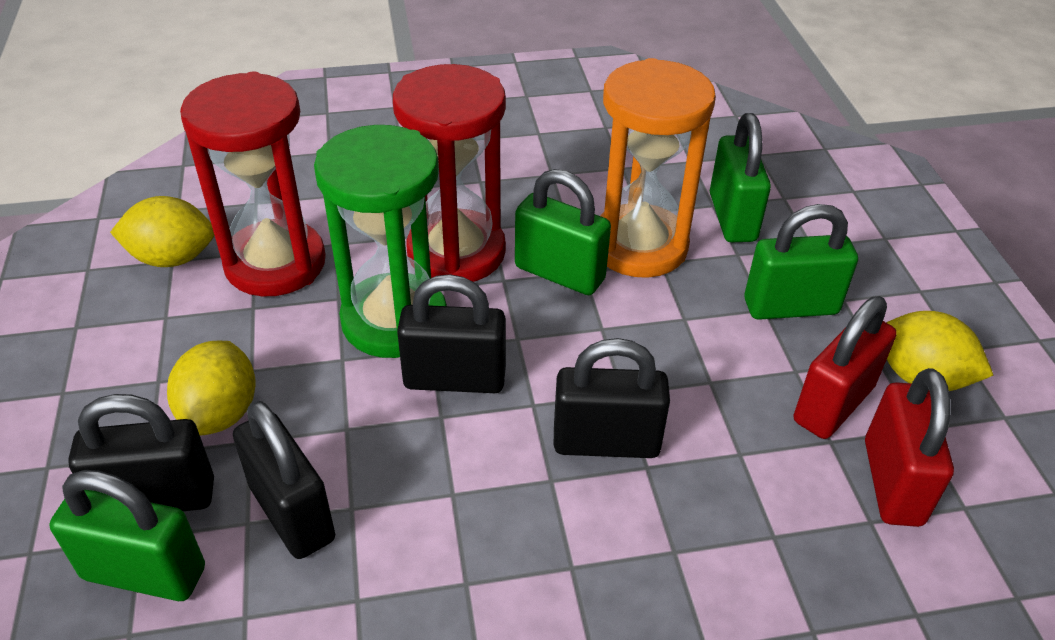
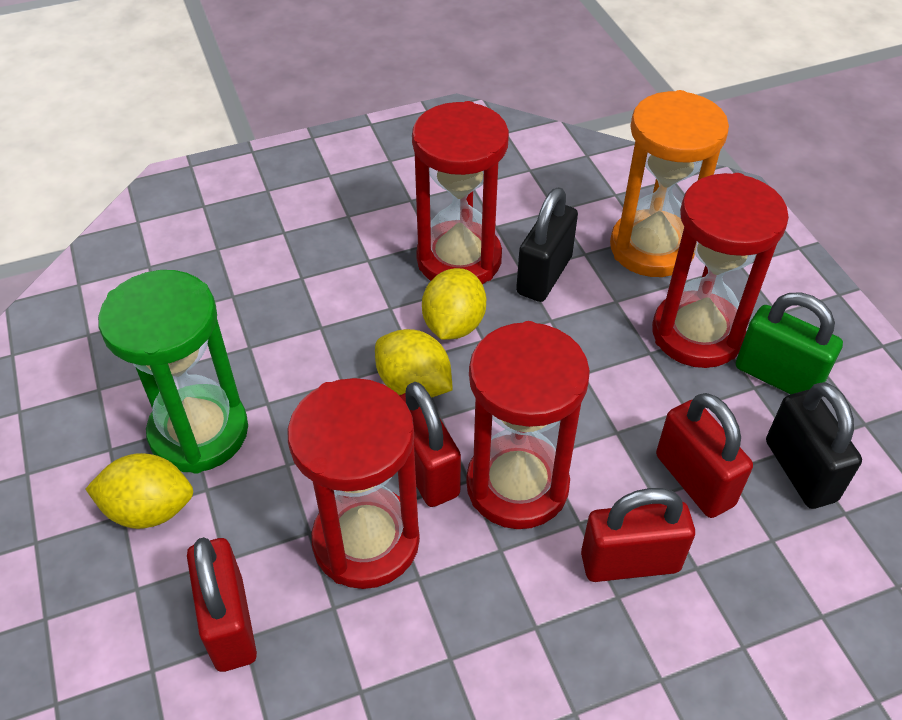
black padlock: [68,394,214,511] [233,400,335,559] [397,274,506,393] [554,338,670,458] = 4 -> [516,187,578,302] [766,382,862,509] = 2
green padlock: [49,470,205,601] [515,169,611,295] [710,113,771,242] [744,204,858,320] = 4 -> [736,292,843,395] = 1
red hourglass: [180,72,326,296] [393,64,506,282] = 2 -> [288,378,420,589] [412,101,509,284] [466,321,590,529] [652,173,789,368] = 4
red padlock: [794,296,897,439] [865,368,954,527] = 2 -> [187,537,257,672] [399,382,461,507] [581,488,695,582] [656,393,753,518] = 4

